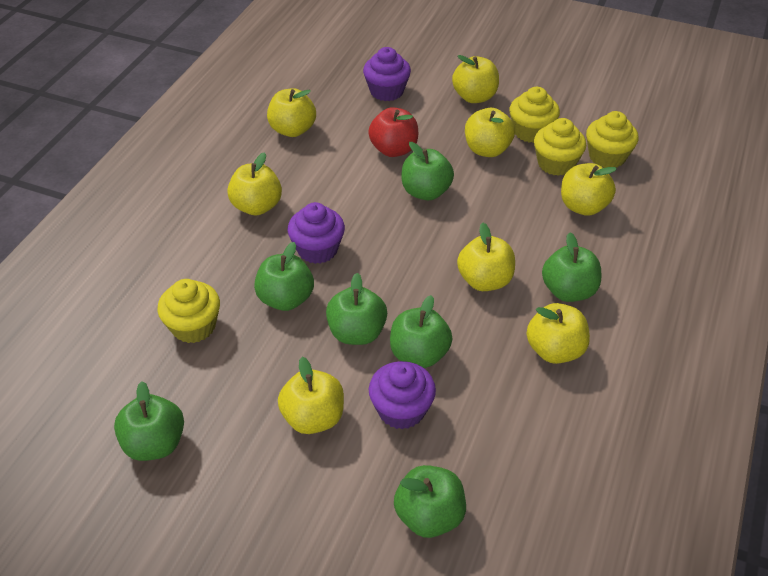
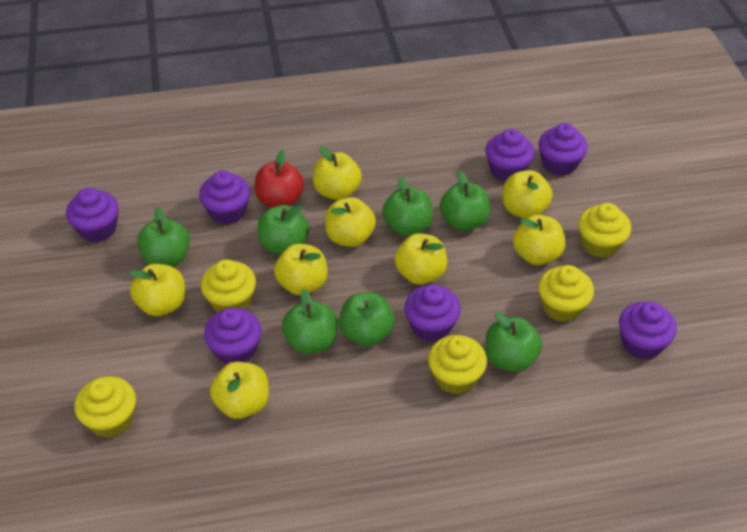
purple cupcake: [287,202,345,264] [363,47,411,101] [369,361,436,430] = 3 -> [66,188,119,242] [199,170,250,225] [204,308,262,364] [404,284,461,342] [485,129,534,182] [538,123,588,176] [619,301,677,359] = 7
yellow cupcake: [157,279,220,343] [510,87,560,143] [534,118,586,176] [586,111,638,168] = 4 -> [75,376,136,438] [201,259,256,313] [428,335,487,395] [538,265,594,322] [578,203,631,258] = 5

